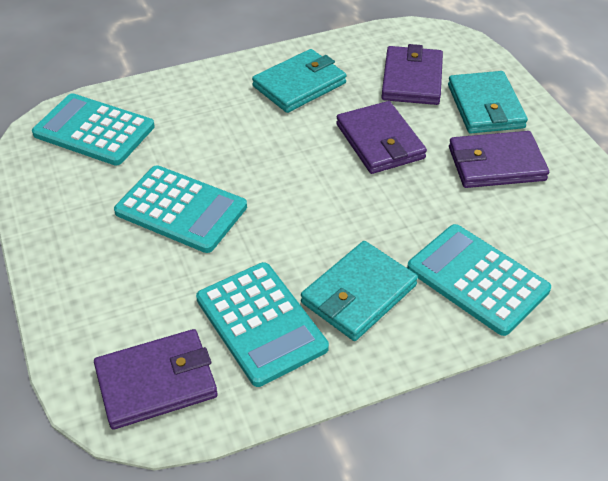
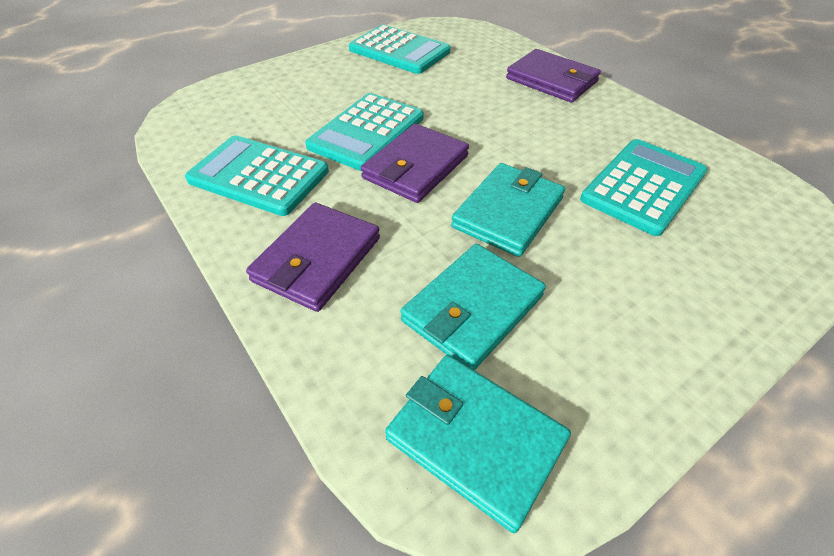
purple wallet: [94,329,218,430] [336,101,427,174] [382,44,443,105] [449,131,549,188] = 4 -> [246,203,380,312] [361,124,469,203] [506,49,601,102] = 3

